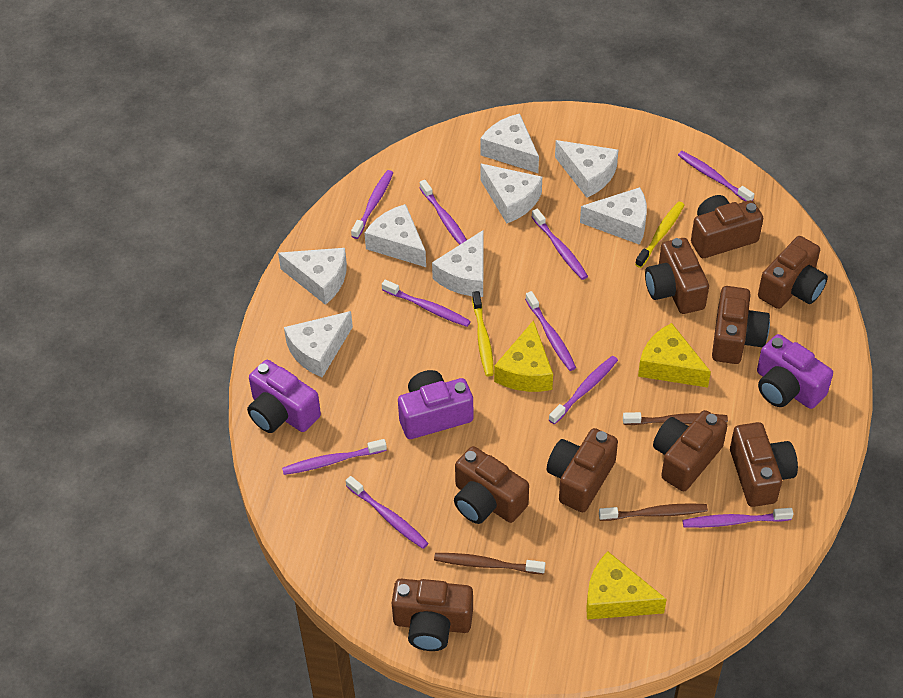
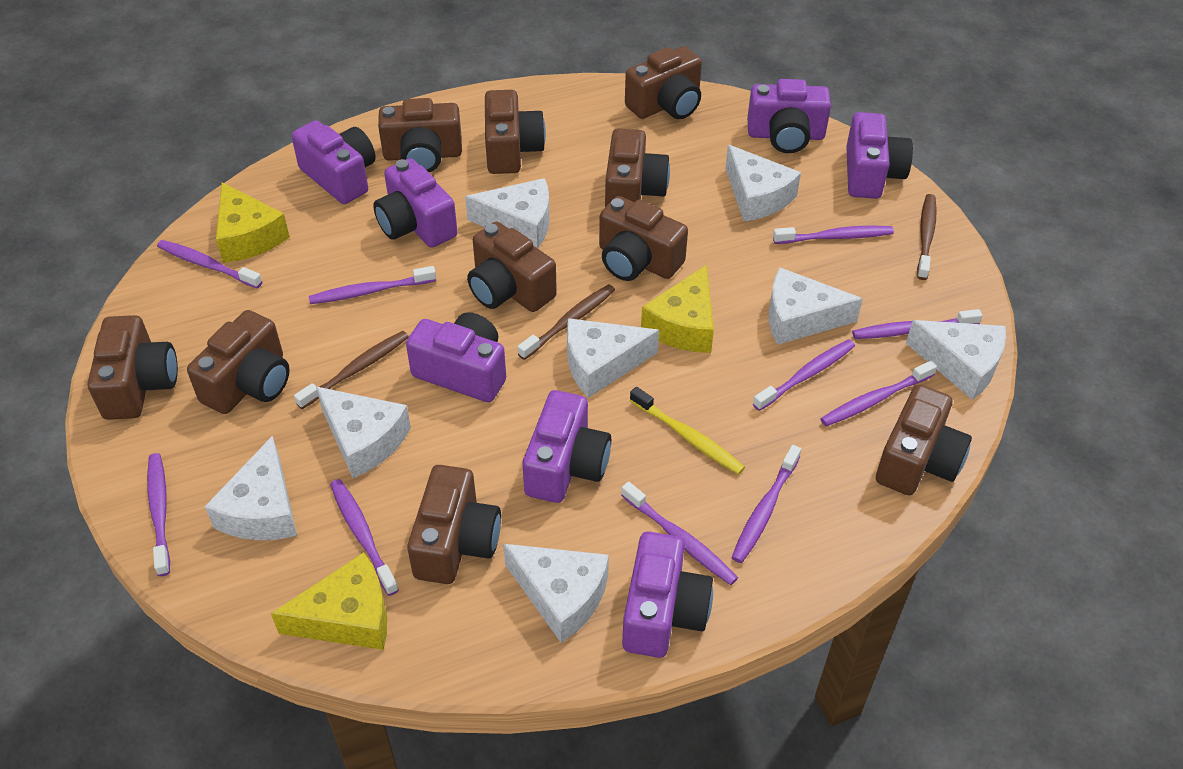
brown camera: [392,579,473,651] [454,446,529,524] [547,428,618,512] [645,238,709,314] [653,410,727,491] [691,195,763,258] [712,286,770,364] [730,422,798,507] [758,236,828,309] = 9 -> [87,315,178,420] [187,310,290,414] [378,98,462,172] [407,465,501,584] [467,221,557,312] [485,90,546,174] [599,196,688,281] [605,128,670,207] [625,46,702,119] [876,384,972,495] = 10
purple camera: [247,360,321,433] [398,370,473,439] [757,334,833,409] = 3 -> [291,120,376,204] [373,158,458,248] [406,312,506,402] [523,390,611,503] [622,531,713,658] [747,79,831,153] [846,112,913,199] = 7
yellow toothbrush: [472,291,494,377] [635,202,684,268] = 2 -> [630,387,745,475] = 1

